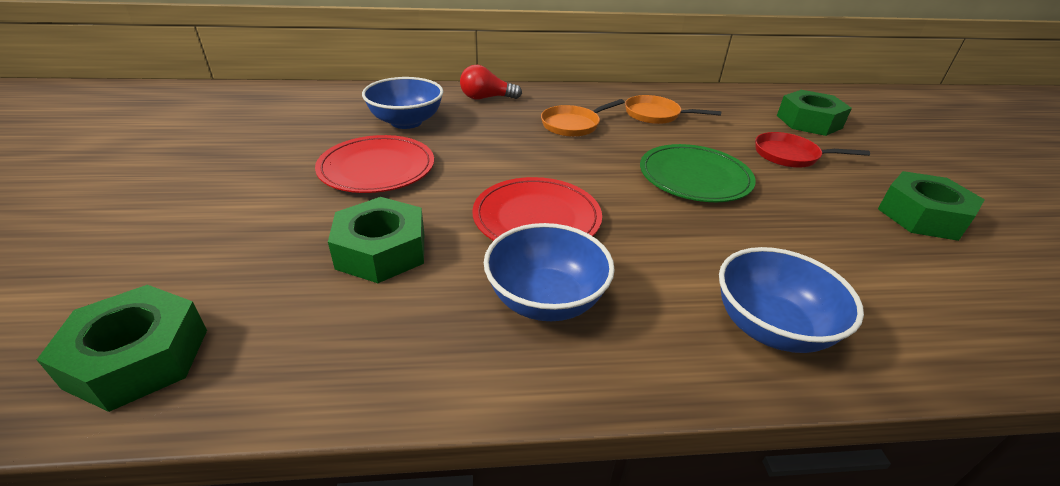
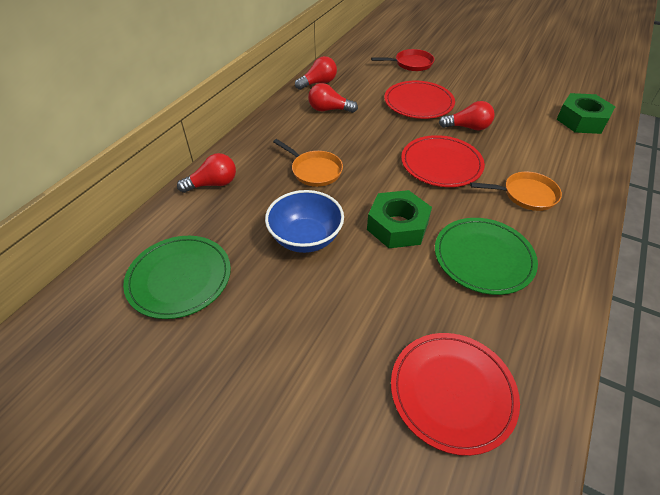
blue bowl: [362,77,444,129] [484,223,615,321] [719,247,864,353] = 3 -> [265,190,344,253] = 1
green nut: [37,285,207,412] [328,197,424,283] [777,90,852,136] [878,171,985,241] = 4 -> [367,190,432,248] [556,93,616,134] = 2
green plate: [640,144,756,202] = 1 -> [123,236,231,319] [435,218,538,295] = 2
red light bulb: [460,65,522,100] = 1 -> [177,153,236,193] [295,56,337,90] [308,83,358,113] [439,101,495,130] = 4
red plate: [315,135,434,193] [472,177,602,241] = 2 -> [384,81,455,119] [391,333,520,456] [401,135,485,187] = 3

